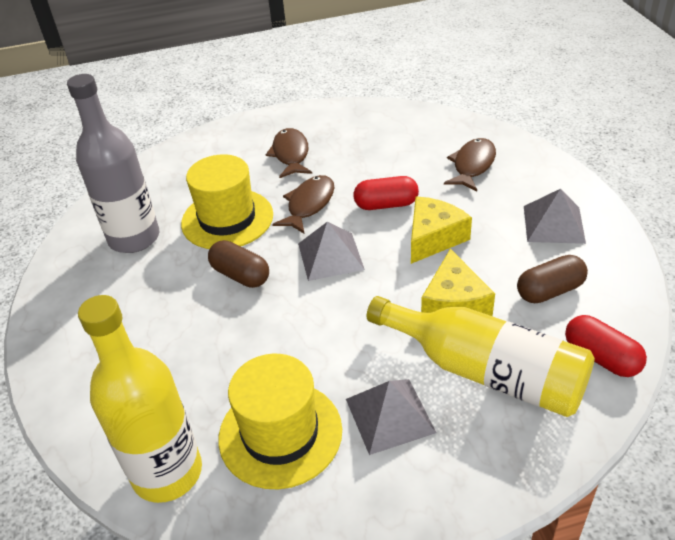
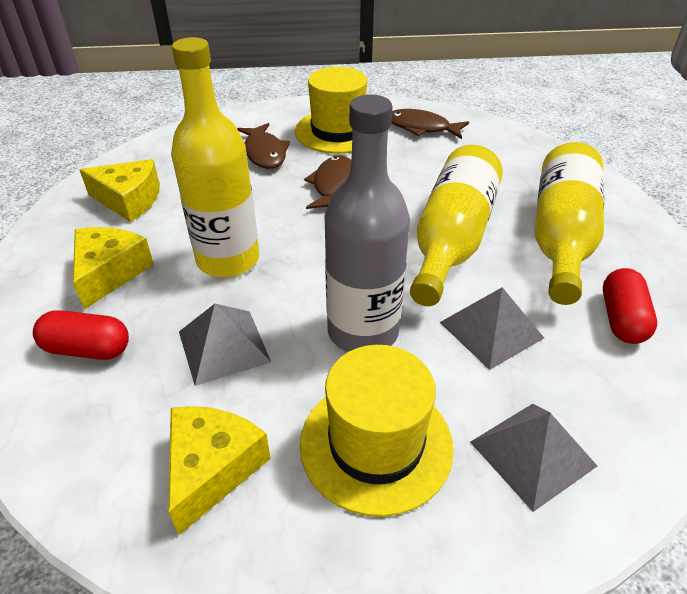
brown capsule: [208,240,269,288] [517,255,588,303] = 2 -> none = 0
yellow bottle: [78,295,202,503] [367,296,595,417] = 2 -> [171,37,259,278] [410,145,503,306] [535,142,604,305] = 3
yellow cheese: [411,196,472,264] [421,249,495,316] = 2 -> [73,227,154,309] [80,159,160,222] [168,406,271,535] = 3

